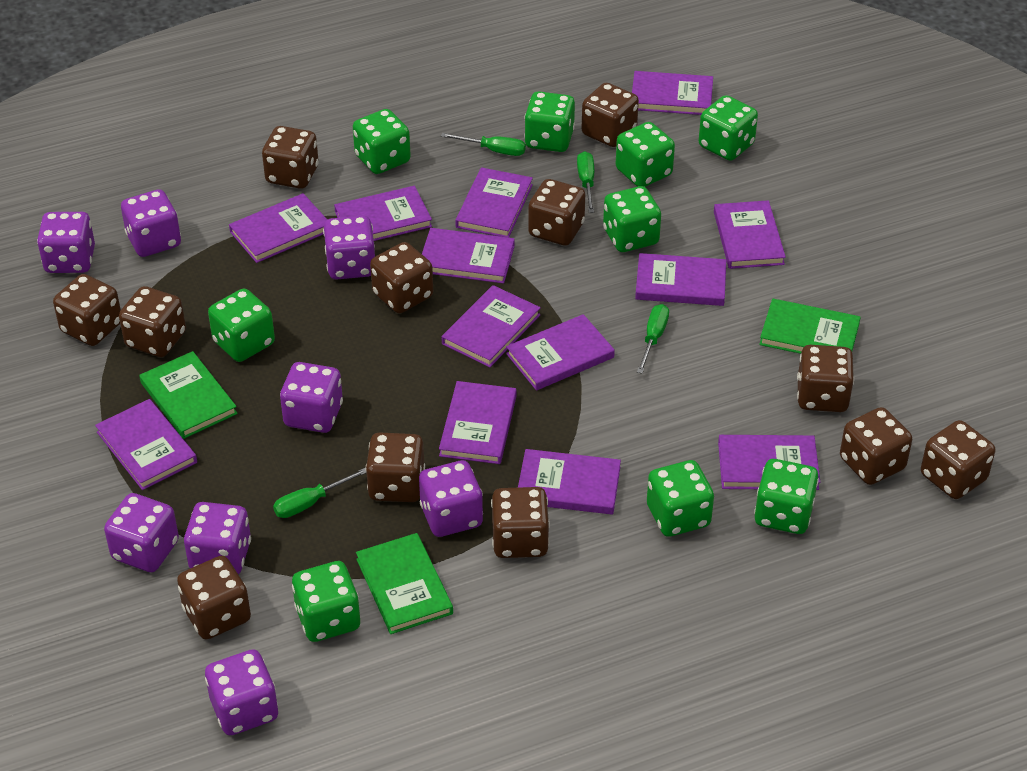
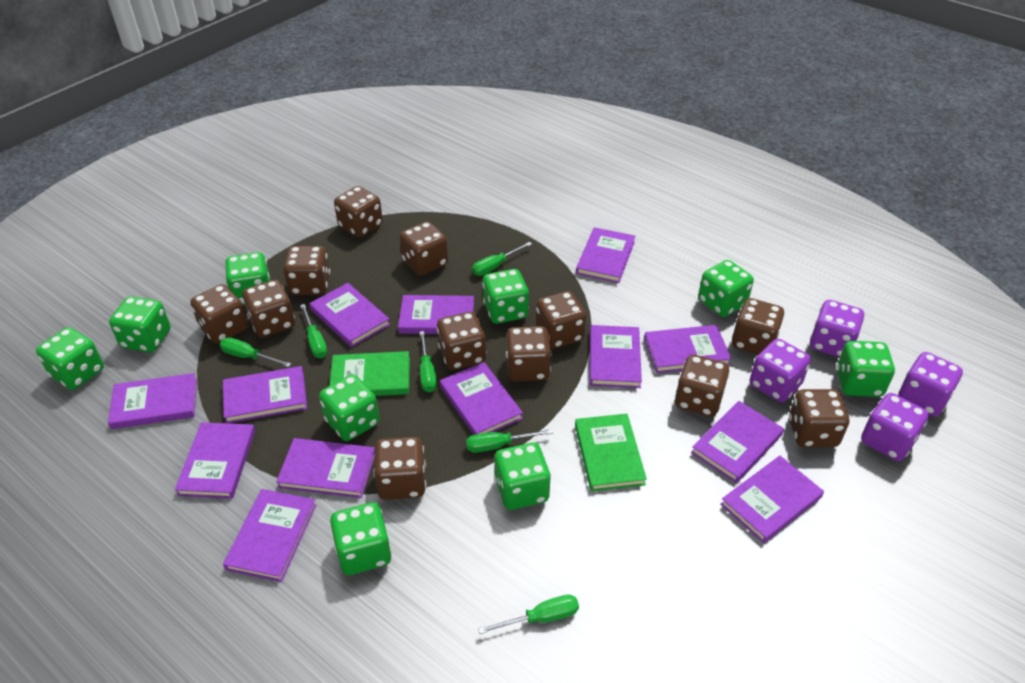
green book: [139,351,238,439] [356,533,453,634] [759,299,861,354] = 3 -> [329,351,410,396] [575,414,647,492] = 2
green screwdriver: [273,468,366,518] [441,133,526,156] [577,151,594,213] [637,304,669,374] = 4 -> [220,338,291,367] [300,304,327,358] [420,331,437,392] [466,429,553,453] [472,242,532,276] [478,594,579,634] = 6
purple dice: [37,212,95,273] [104,493,179,572] [121,189,181,257] [184,502,251,574] [205,649,278,735] [280,362,343,433] [323,216,375,280] [419,460,483,537] = 8 -> [750,339,811,402] [810,300,864,358] [861,393,929,461] [898,352,963,417] = 4

